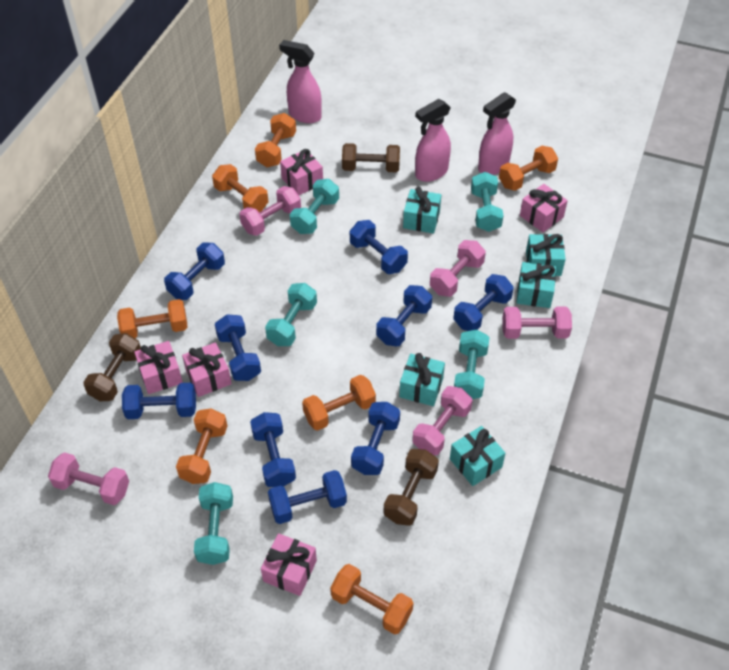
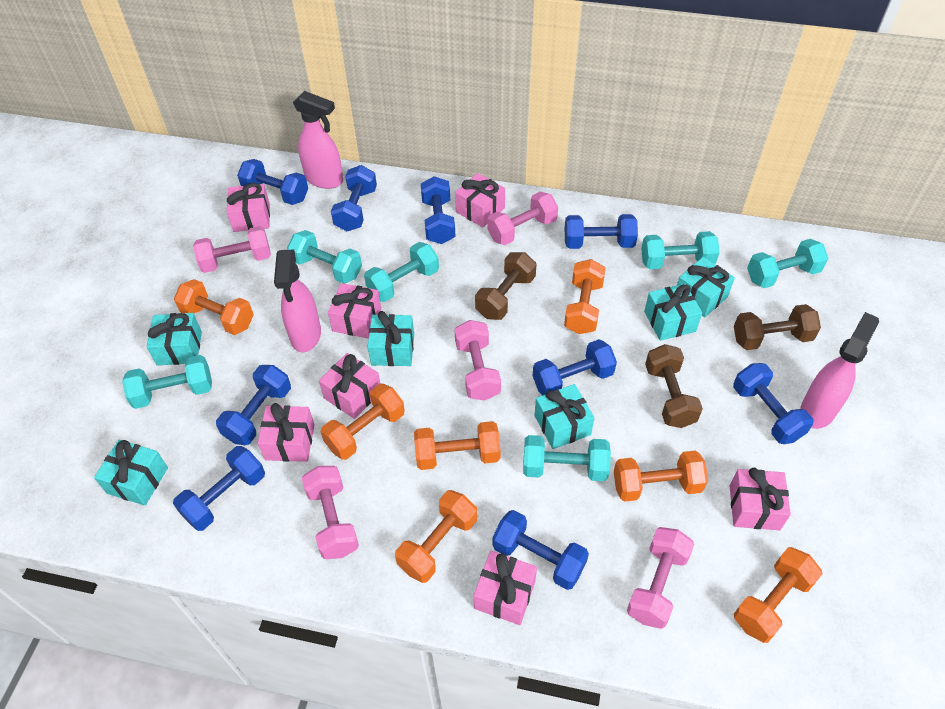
pink gift: [134,341,183,394] [182,342,232,397] [261,533,317,596] [280,149,323,195] [520,184,568,232] = 5 -> [227,183,270,232] [258,403,314,462] [319,353,380,419] [328,283,381,339] [455,173,505,227] [474,551,537,625] [730,468,791,530] = 7
turquoise dumbbell: [194,482,233,565] [265,283,317,346] [290,179,339,234] [454,330,490,399] [471,172,503,232] = 5 -> [122,355,212,409] [287,230,362,284] [364,242,439,302] [523,435,611,481] [641,231,720,269] [747,239,828,288] = 6
turquoise gift: [399,353,445,406] [403,187,441,234] [450,426,505,486] [516,262,556,308] [526,234,566,276] = 5 -> [94,440,168,506] [147,313,202,366] [368,311,414,366] [534,384,594,449] [644,284,702,341] [677,257,735,317] = 6

